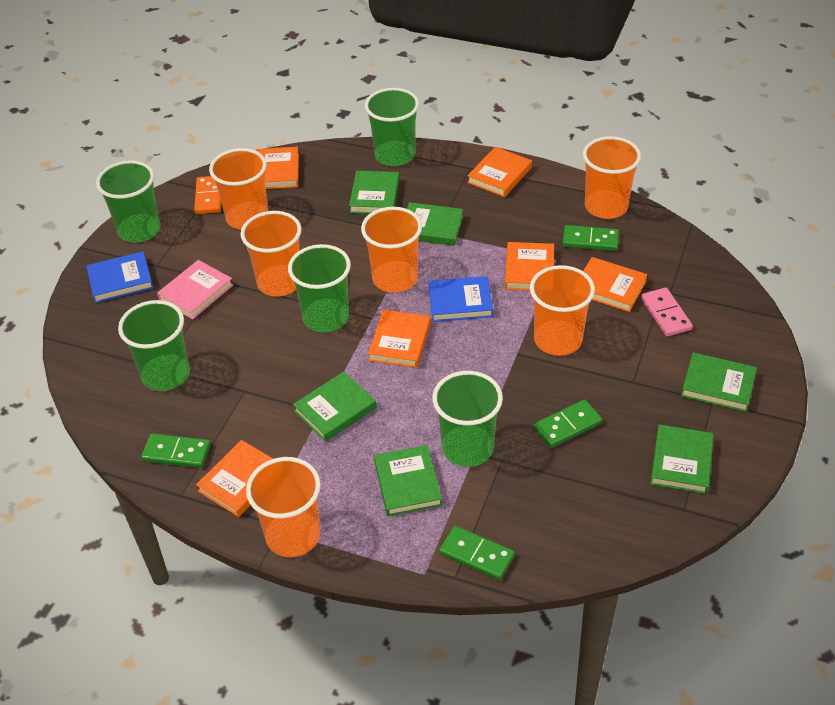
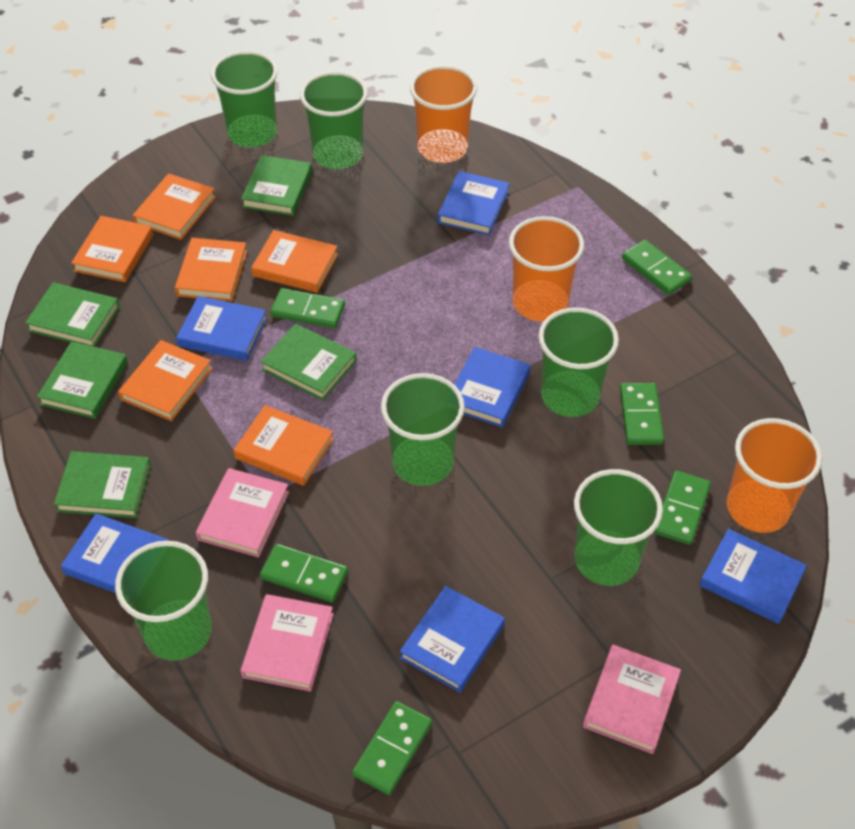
blue book: [86,251,154,303] [428,276,493,322] = 2 -> [61,514,168,593] [176,296,267,361] [400,586,505,692] [438,171,510,235] [454,347,530,427] [700,529,807,624] = 6
green book: [293,372,376,442] [349,171,400,214] [374,445,442,516] [407,202,463,246] [651,424,714,494] [681,352,757,412] = 6 -> [25,282,120,347] [37,341,128,419] [54,451,151,518] [241,155,313,216] [261,324,357,400] = 5
green cup: [96,160,161,243] [118,300,190,391] [288,244,351,332] [365,88,419,166] [432,371,503,467] = 5 -> [115,541,212,661] [211,51,278,147] [300,71,368,169] [381,373,465,486] [538,307,619,417] [574,469,663,586] = 6
green domino: [141,433,211,468] [439,526,515,580] [534,399,602,448] [563,225,619,251] = 4 -> [260,544,348,603] [270,288,345,328] [352,701,432,795] [620,383,664,445] [622,240,692,295] [654,471,711,545] = 6
orange cup: [209,148,268,230] [241,211,302,296] [246,457,321,557] [361,207,422,293] [530,265,595,356] [583,136,641,219] = 6 -> [410,65,477,163] [509,216,584,322] [727,418,822,533] = 3
orange domino: [194,176,221,214] = 1 -> none = 0
pink book: [157,260,233,320] = 1 -> [196,468,289,557] [241,594,334,691] [583,645,681,754] = 3
pink domino: [641,287,693,336] = 1 -> none = 0

